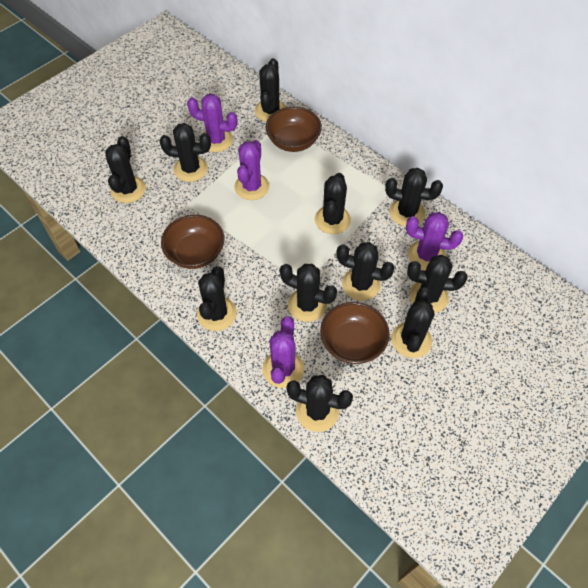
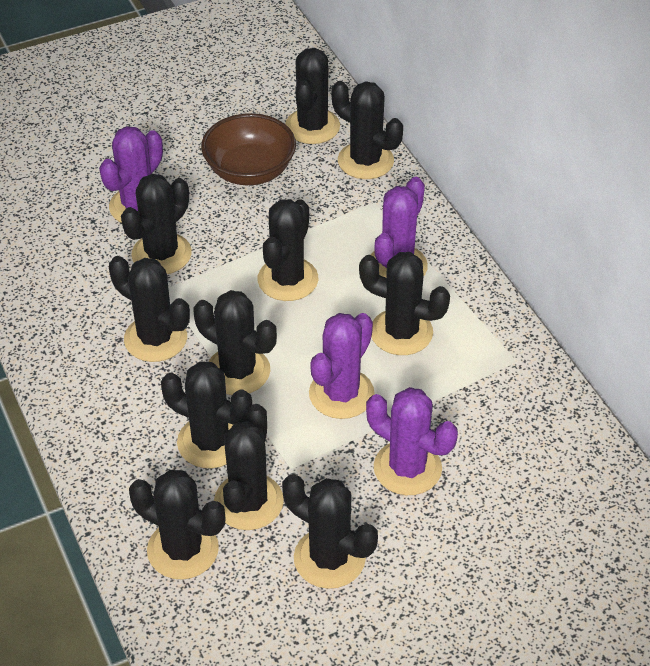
brown bowl: [161,215,225,269] [266,107,322,152] [320,302,390,364] = 3 -> [201,113,296,185] = 1

